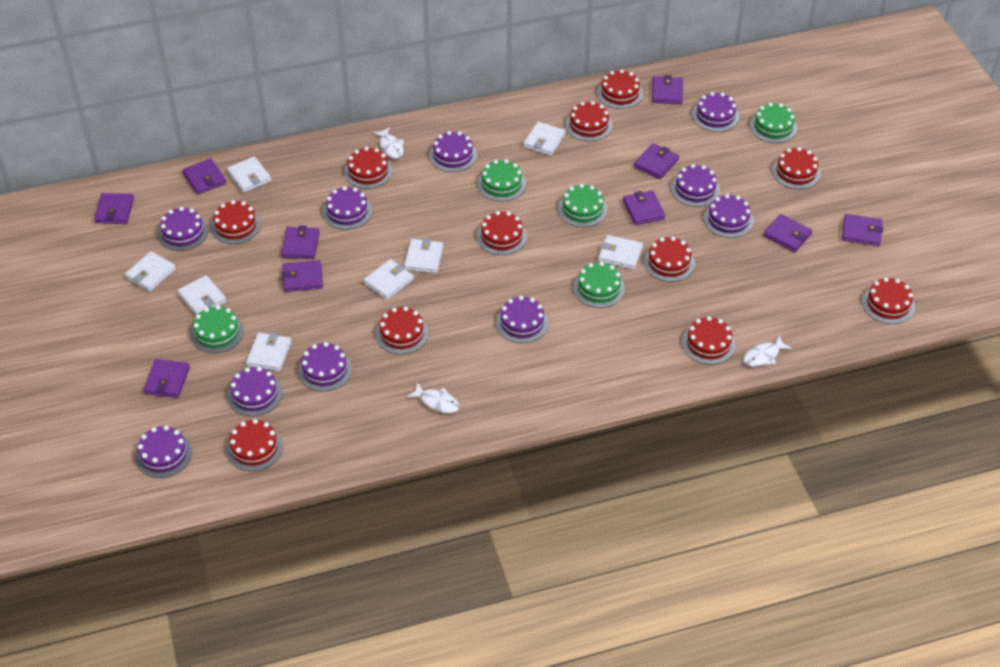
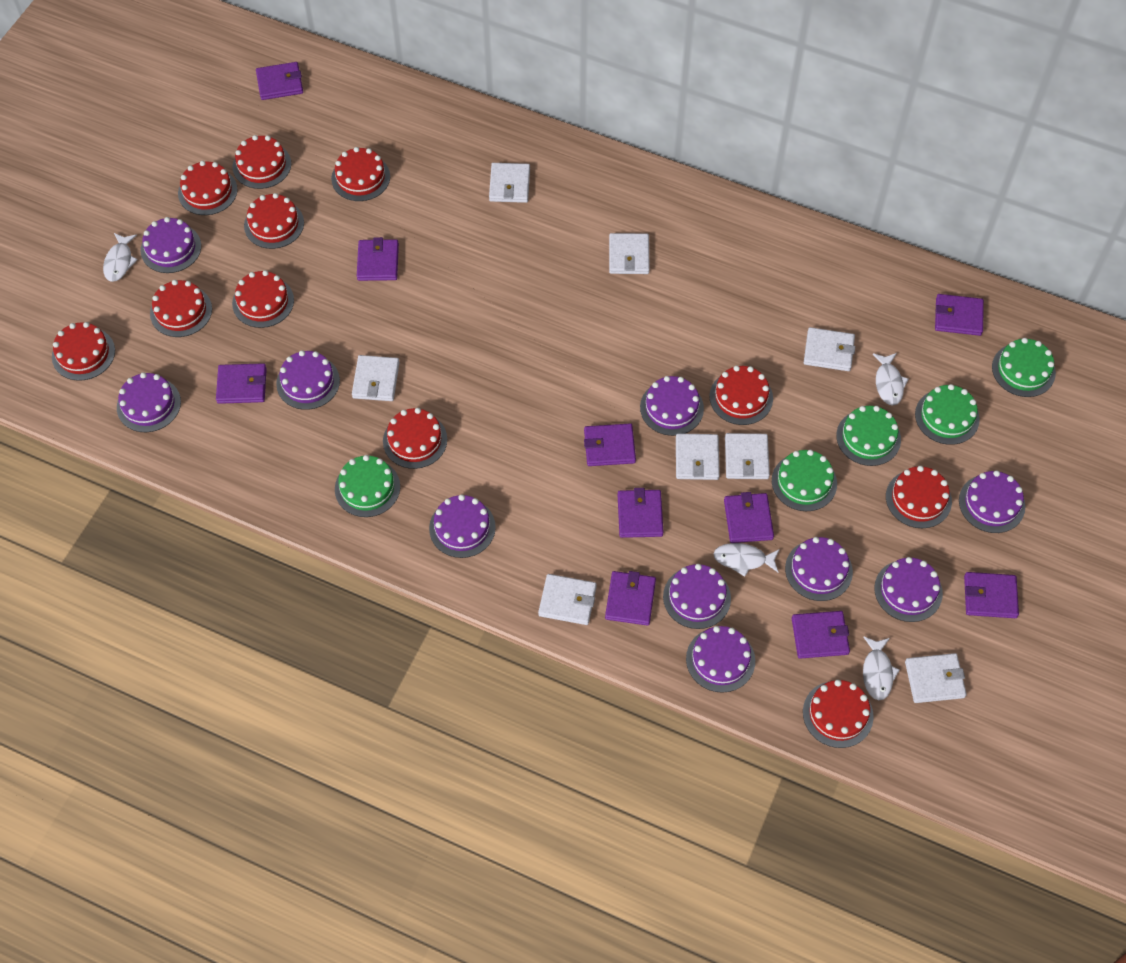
white fish: [373,127,404,159] [407,382,460,413] [743,336,792,367] = 3 -> [103,233,138,282] [713,543,780,577] [863,636,899,700] [873,353,908,406] = 4

